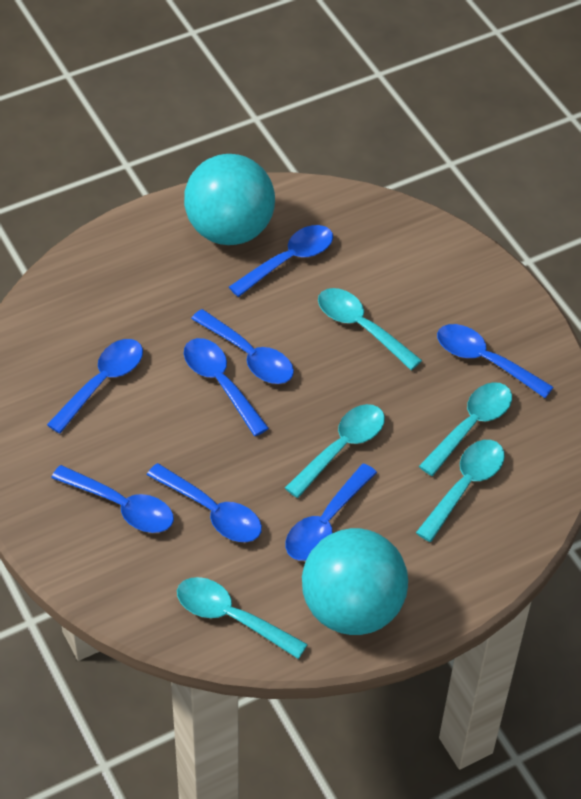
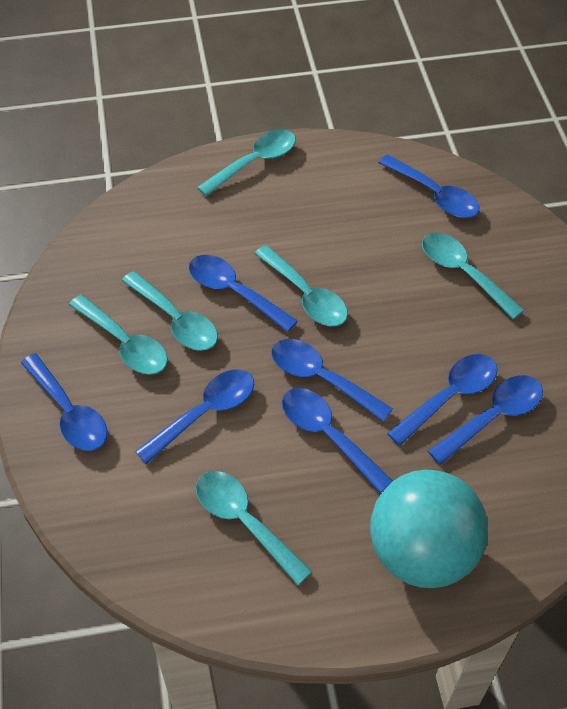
turquoise ball: [184,154,275,245] [302,528,408,635] = 2 -> [370,470,488,588] = 1
turquoise spoon: [177,577,308,659] [285,404,385,498] [318,288,422,370] [416,440,505,542] [419,382,512,476] = 5 -> [69,295,168,375] [122,271,218,351] [196,471,312,585] [197,129,296,196] [254,245,348,326] [422,232,524,319] = 6

